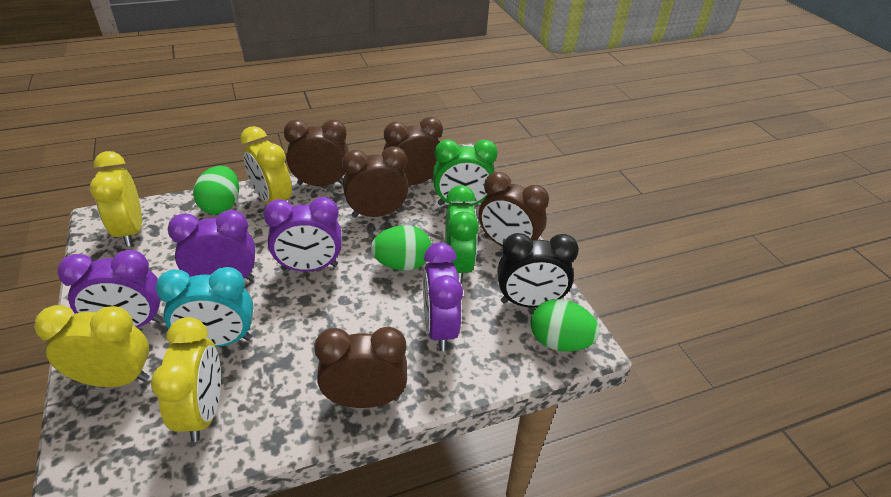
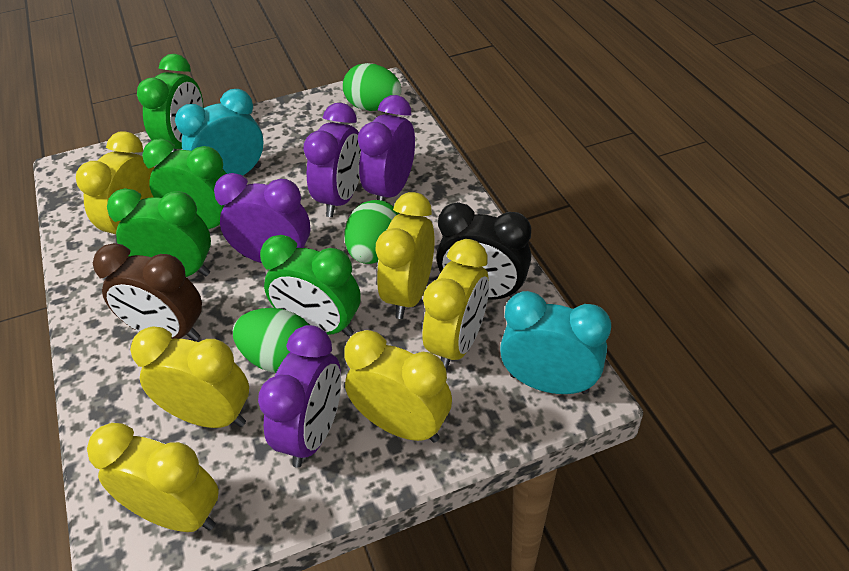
brown clock: [284,119,349,186] [314,327,407,408] [342,146,409,217] [383,117,443,185] [479,172,549,246] = 5 -> [93,243,202,341] = 1
green clock: [433,139,498,205] [445,185,479,284] = 2 -> [107,188,211,277] [137,54,203,152] [142,139,227,229] [260,235,361,337] = 4
turquoise clock: [156,267,254,347] = 1 -> [175,89,263,176] [500,291,611,394] = 2
yellow clock: [34,305,150,387] [90,151,142,247] [151,317,221,442] [240,126,292,204] = 4 -> [76,131,155,244] [87,423,219,532] [130,327,249,428] [344,330,452,442] [375,192,435,319] [423,239,489,370] = 6

